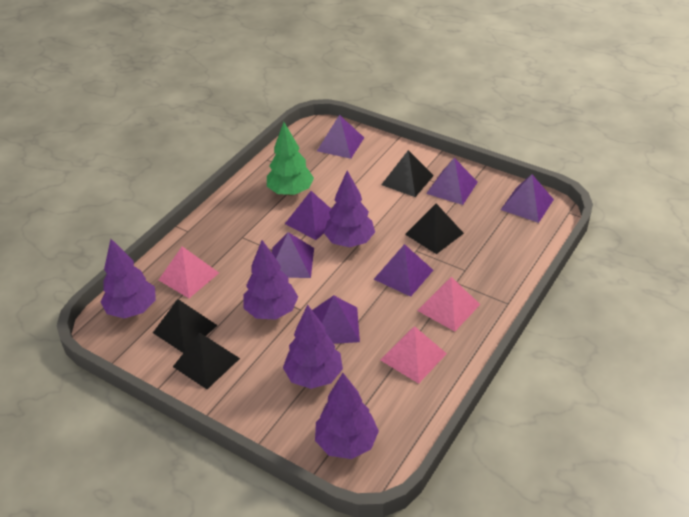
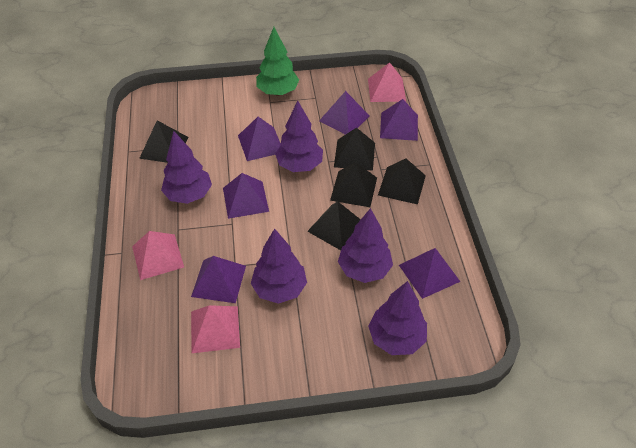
black pyramid: [153,299,218,353] [173,332,240,389] [381,150,434,197] [405,204,464,254] = 4 -> [139,120,188,163] [307,201,361,250] [330,162,377,207] [334,127,375,171] [378,159,426,205] = 5
purple pyramid: [272,232,314,278] [285,191,331,240] [312,295,360,344] [317,115,364,159] [374,244,433,297] [426,158,478,205] [501,174,554,223] = 7 -> [191,256,246,303] [223,173,269,219] [238,117,281,161] [319,91,370,135] [380,99,418,141] [399,248,460,299] = 6

